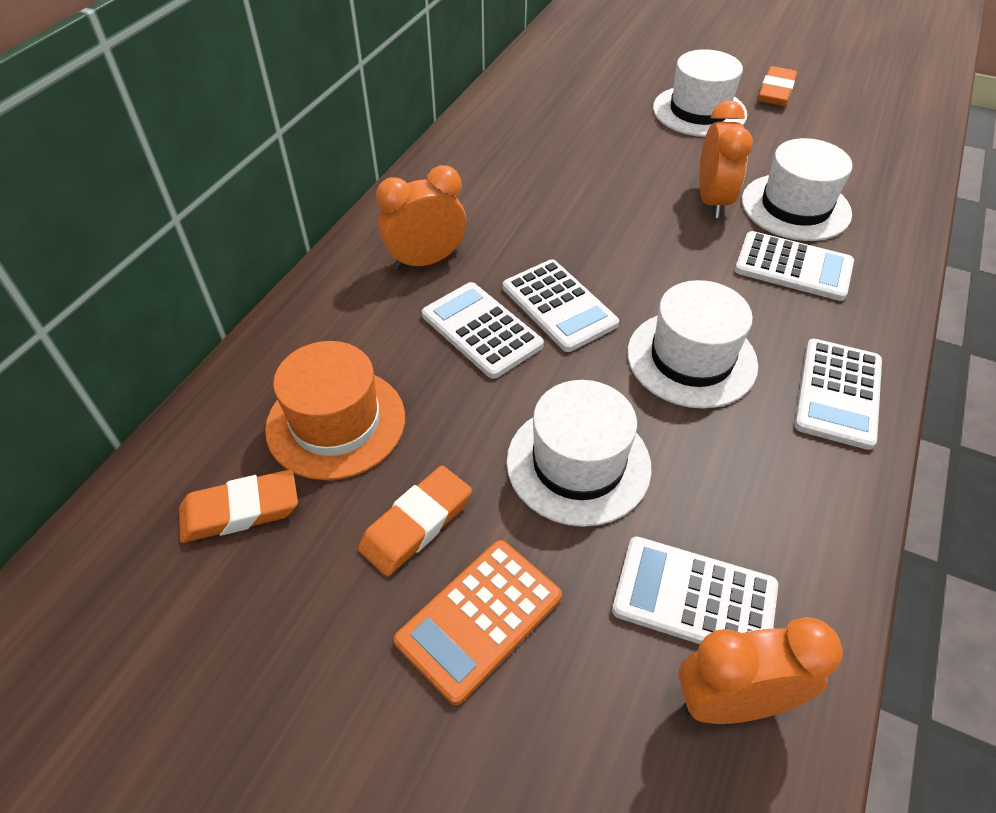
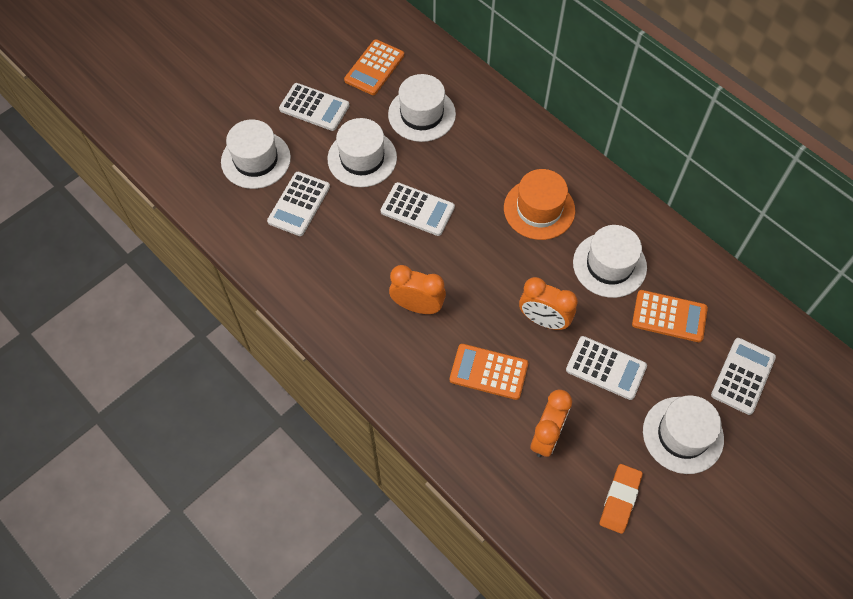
orange calculator: [394,540,562,705] = 1 -> [344,39,404,95] [450,344,528,400] [632,290,708,342] = 3
orange eraser: [179,469,298,543] [358,466,472,576] [758,66,797,106] = 3 -> [600,464,643,534] = 1
white hat: [506,380,652,527] [627,280,758,409] [653,49,747,137] [742,138,853,241] = 4 -> [221,120,291,189] [327,118,397,187] [388,74,456,142] [573,225,647,298] [643,395,724,474] = 5

